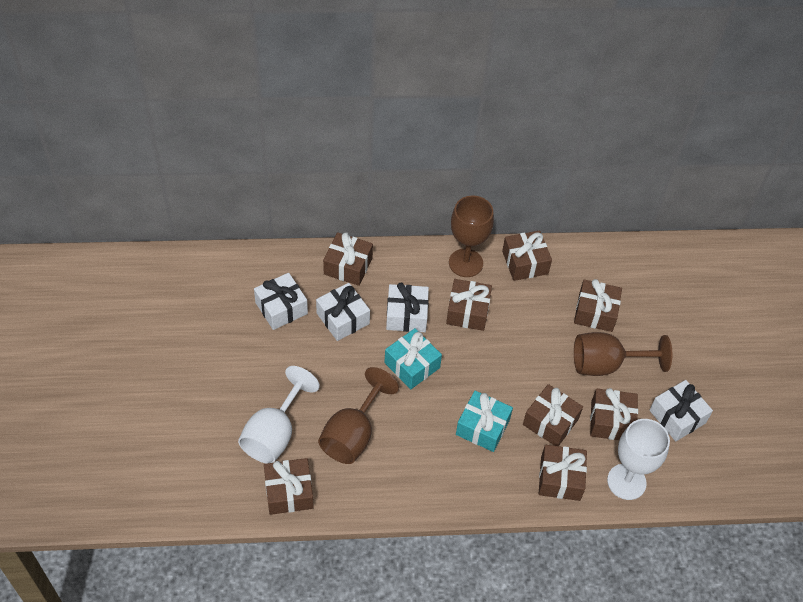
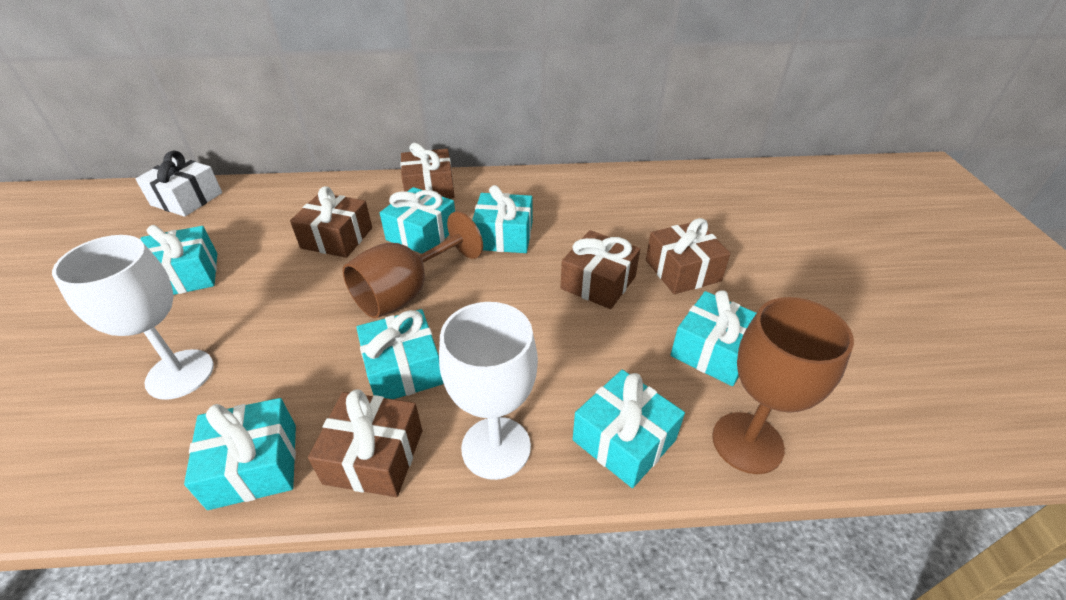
brown gift: [264,458,314,515] [323,232,373,286] [446,279,492,331] [502,230,552,281] [523,384,583,446] [539,445,587,501] [574,279,622,332] [590,388,638,440] = 8 -> [290,186,372,258] [308,389,422,497] [400,143,455,199] [560,230,640,309] [646,218,731,294] = 5
brown goblet: [318,367,399,464] [449,196,494,277] [574,332,672,376] = 3 -> [343,211,483,318] [712,297,854,474] = 2
turquoise gift: [384,328,442,389] [456,391,513,452] = 2 -> [140,225,217,295] [184,398,296,510] [356,309,444,399] [380,187,455,254] [472,185,532,253] [573,370,685,488] [671,290,756,386] = 7
white gift: [254,273,308,330] [316,283,370,341] [386,282,429,332] [649,380,713,441] = 4 -> [135,150,222,217] = 1

